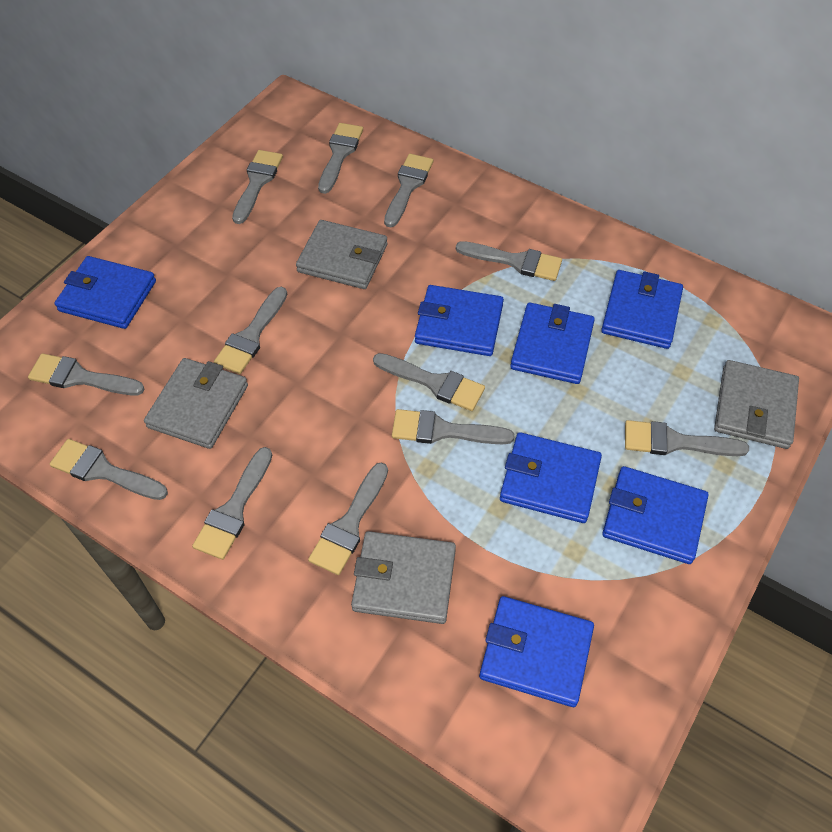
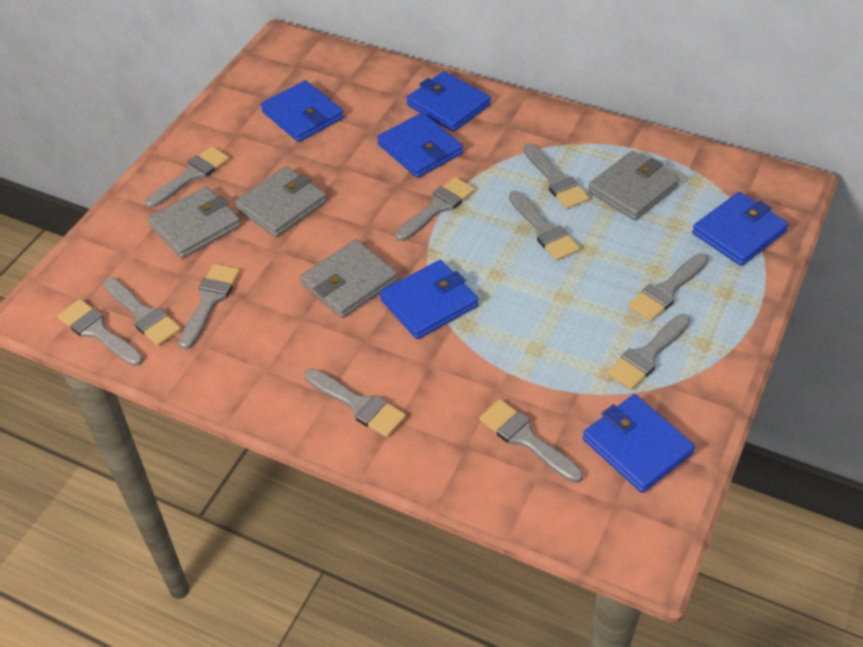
blue wallet: [55,256,156,329] [415,285,504,356] [479,596,594,707] [500,432,602,523] [510,303,595,384] [601,270,683,349] [602,466,708,564] = 7 -> [261,80,344,142] [377,113,463,178] [380,260,478,339] [407,71,491,132] [583,394,695,493] [692,192,789,266] = 6
grey brush: [28,353,144,395] [50,439,168,500] [192,447,272,560] [214,287,287,374] [232,150,283,224] [308,462,388,575] [318,123,363,194] [373,353,485,411] [384,154,433,227] [392,409,514,444] [456,241,562,281] [625,420,749,456] = 12 -> [58,299,143,366] [103,278,181,346] [145,146,229,208] [179,264,240,349] [304,368,406,437] [395,177,475,241] [479,399,583,483] [509,191,580,261] [523,144,589,209] [607,314,691,390] [628,253,709,321] = 11

